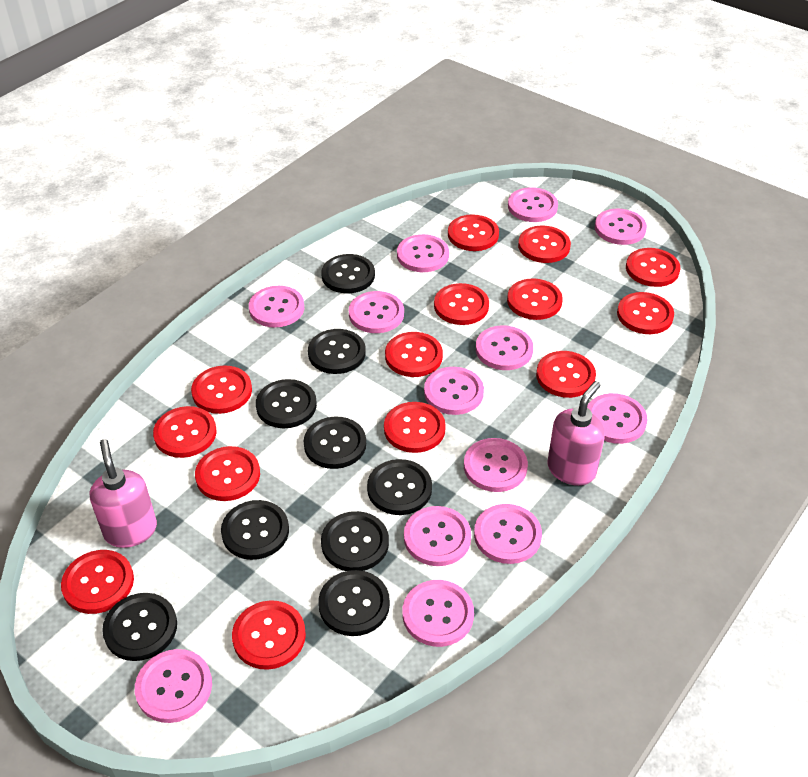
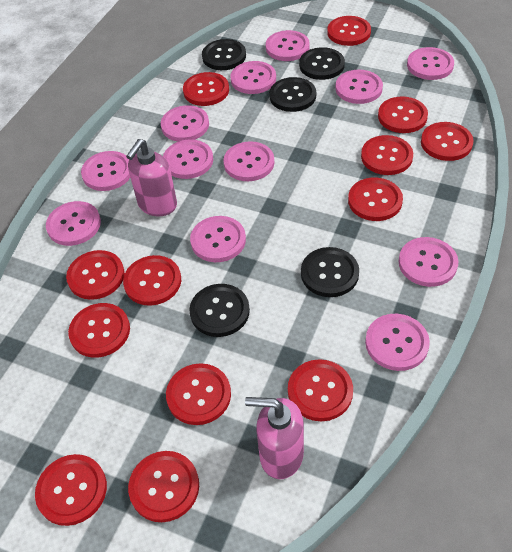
black button: [102,593,177,661] [221,500,289,560] [256,379,317,428] [303,417,366,469] [308,329,366,374] [318,570,390,636] [321,254,375,293] [321,511,389,571] [367,459,432,515] = 9 -> [189,284,250,337] [202,39,246,70] [269,77,316,112] [299,47,345,80] [301,247,359,297] = 5
pink button: [135,649,212,723] [249,286,304,328] [349,291,404,333] [397,234,449,272] [403,580,474,647] [404,506,471,566] [424,367,484,415] [464,438,528,492] [474,504,542,564] [476,325,533,370] [508,187,558,222] [587,393,648,444] [595,209,647,245] = 13 -> [46,201,101,246] [81,151,130,191] [161,105,209,141] [163,139,213,179] [190,216,246,262] [223,141,274,181] [230,61,276,94] [266,30,310,61] [335,70,383,104] [365,314,430,371] [399,237,458,287] [407,47,454,80] = 12
red button: [61,550,134,614] [153,406,217,458] [191,365,252,414] [195,446,260,501] [232,600,306,670] [384,402,446,453] [385,332,443,377] [434,283,489,325] [448,214,499,251] [507,278,563,320] [518,226,571,263] [536,351,596,398] [617,292,674,334] [626,248,680,287] = 14 -> [35,454,107,526] [66,250,125,300] [68,303,130,358] [123,255,181,306] [128,451,199,522] [166,363,231,425] [183,72,229,106] [288,359,353,422] [327,16,371,46] [348,178,403,221] [361,135,413,175] [378,97,428,133] [421,122,474,161] = 13

